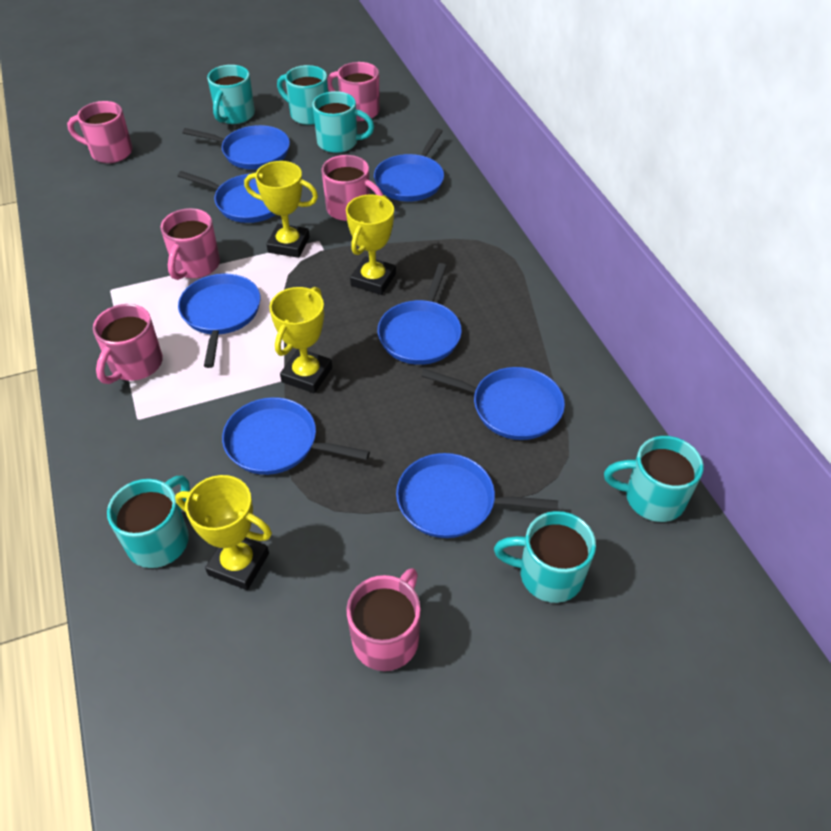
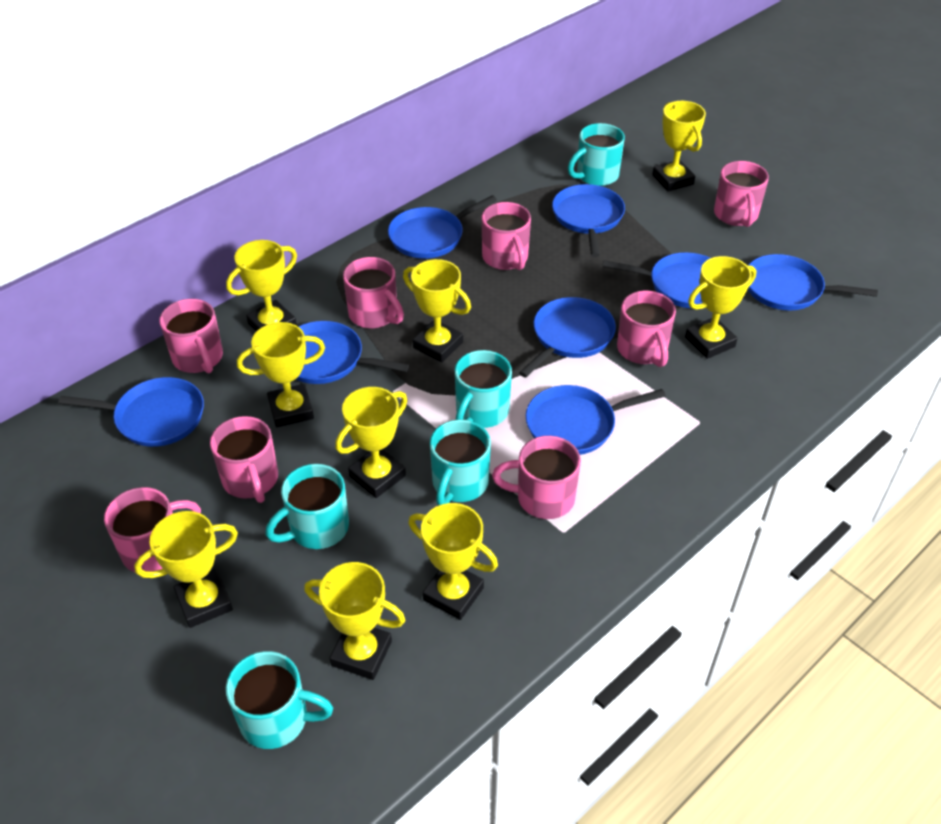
pink mug: [67,101,133,163] [93,304,163,384] [161,208,220,280] [322,155,383,221] [327,62,380,121] [347,568,421,671] = 6 -> [104,487,201,573] [159,299,223,373] [210,416,278,503] [343,257,404,328] [482,202,531,270] [492,436,581,519] [617,291,676,367] [714,161,769,227] = 8
turquoise mug: [107,476,190,568] [207,65,255,124] [277,65,328,125] [312,91,374,153] [494,511,596,603] [604,436,704,522] = 6 -> [226,651,333,749] [265,464,349,549] [430,420,491,506] [455,350,512,428] [568,123,625,186] = 5
yellow trophy: [175,475,272,590] [244,161,318,258] [270,287,332,393] [346,194,396,295] = 4 -> [134,511,238,628] [226,240,297,332] [237,322,325,428] [304,562,405,680] [335,387,408,498] [403,259,471,363] [408,503,498,620] [652,101,706,192] [685,256,756,359] = 9

